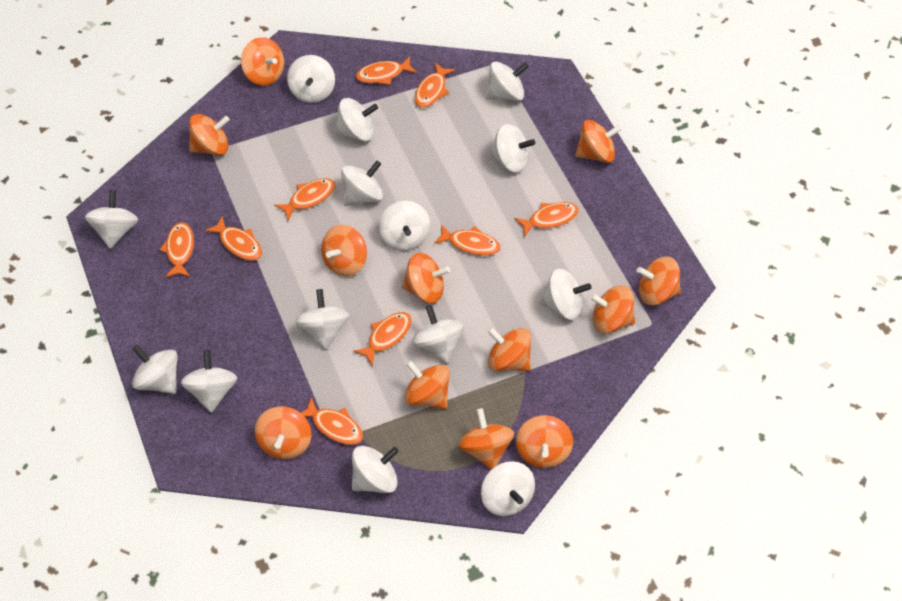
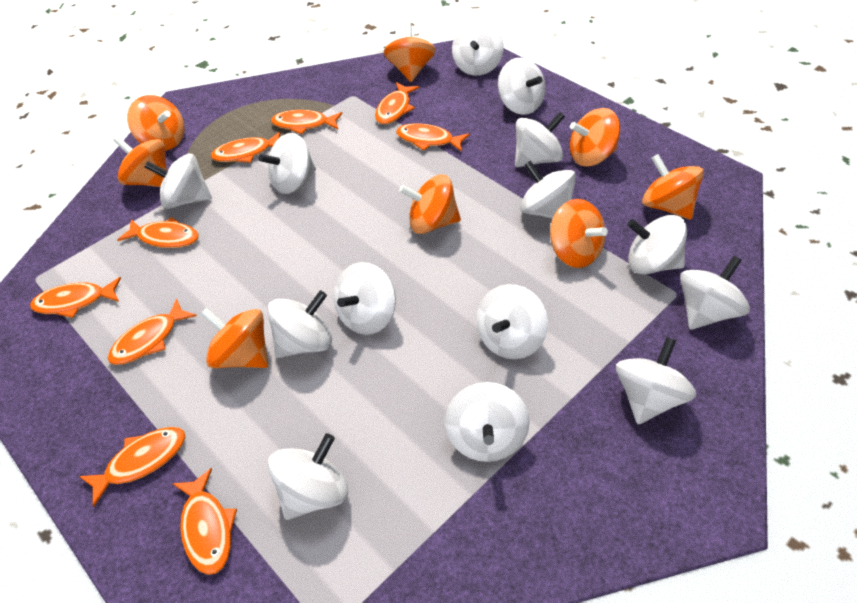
orange spinning top: [189,114,230,155] [241,37,284,86] [255,406,311,459] [321,225,367,277] [402,253,450,303] [404,360,450,409] [458,408,514,469] [487,327,531,371] [516,415,573,468] [575,120,622,163] [590,285,635,334] [637,256,681,306] = 12 -> [113,136,167,187] [127,95,185,151] [200,307,268,368] [384,22,436,82] [399,174,461,234] [550,199,608,268] [570,108,620,166] [642,154,704,219] = 8

